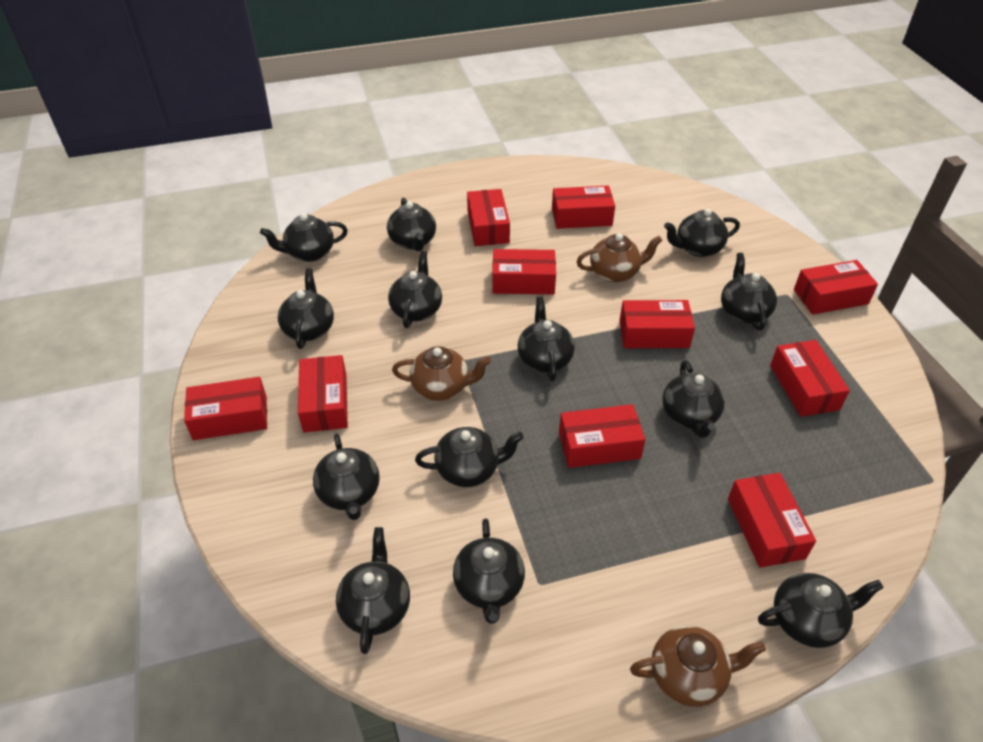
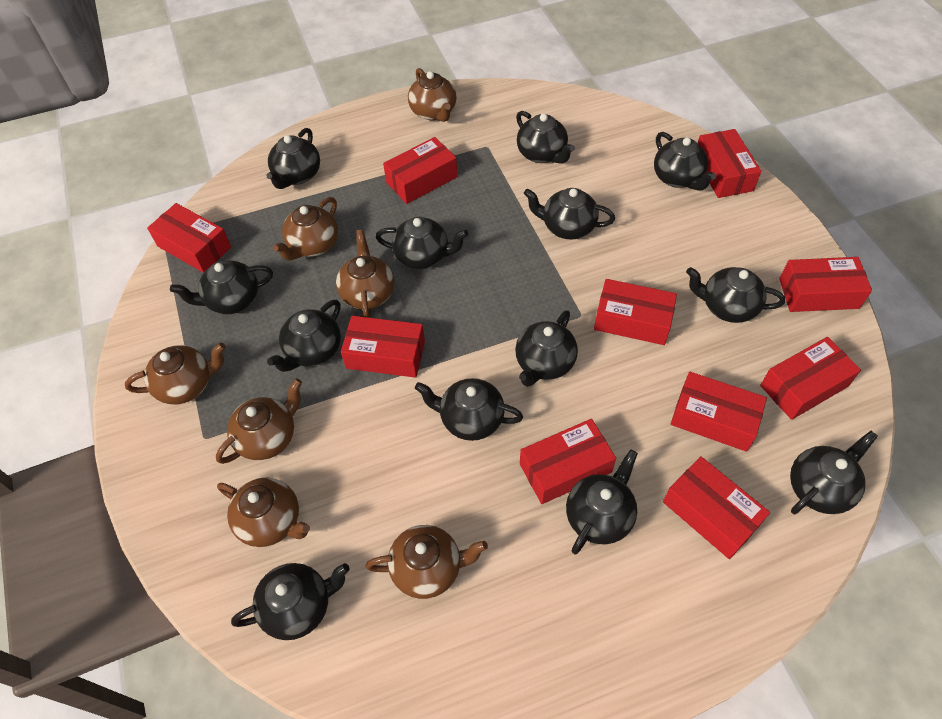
brown teapot: [392,346,491,401] [576,233,662,282] [630,626,766,707] = 3 -> [125,343,226,405] [216,378,302,464] [217,477,310,547] [273,197,338,260] [336,230,394,318] [366,525,488,599] [408,68,457,122] = 7

